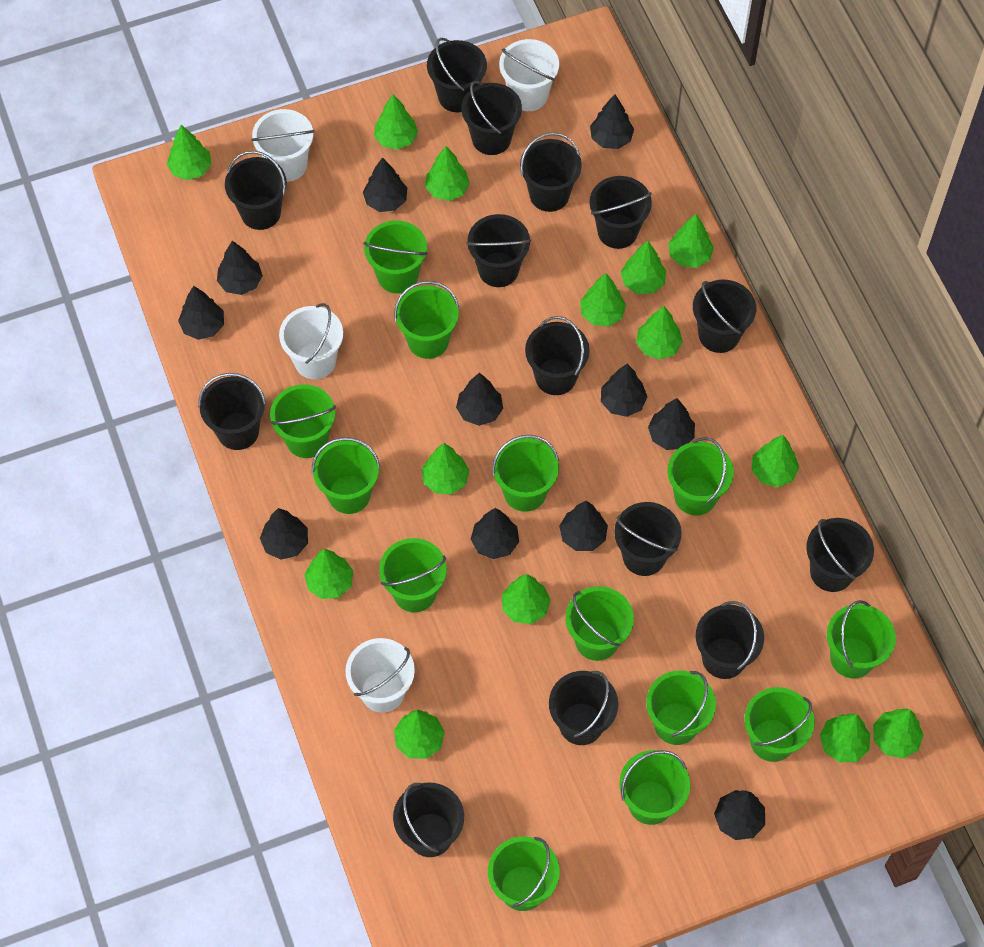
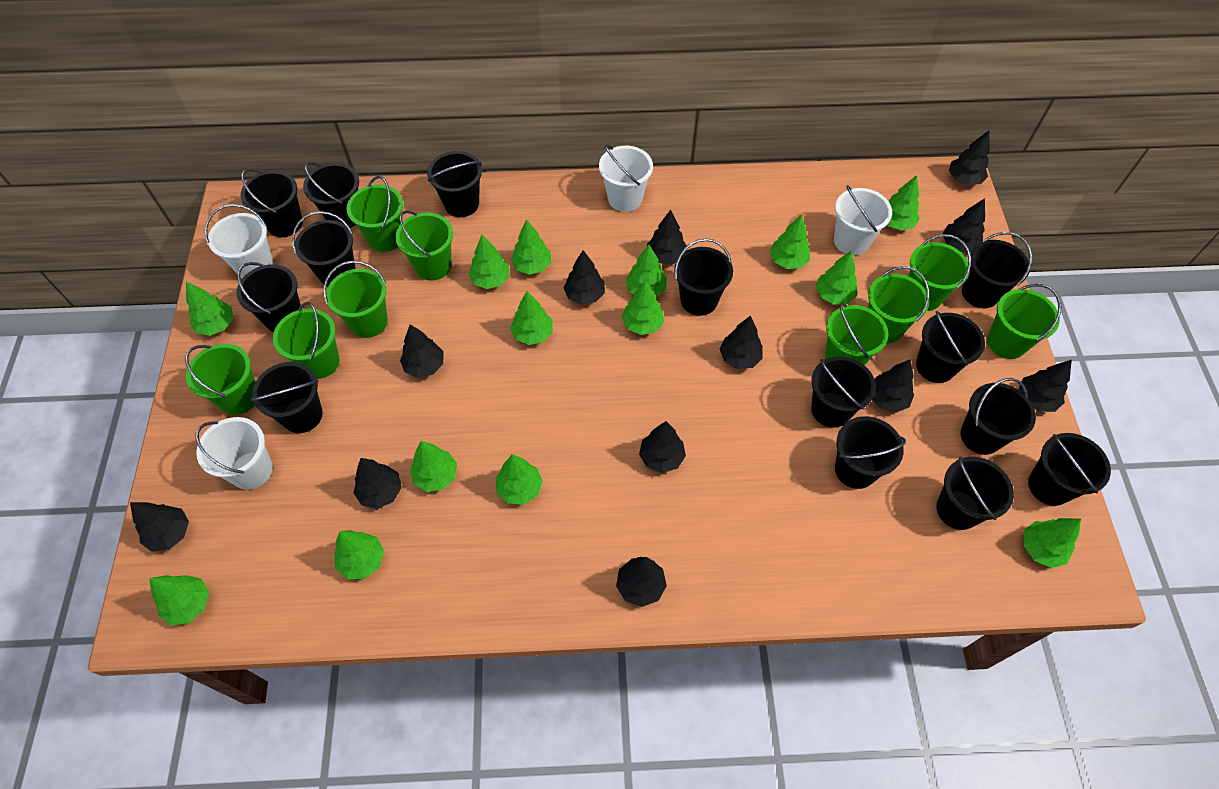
black tree: [178,286,224,340] [217,241,263,295] [260,508,308,560] [363,157,407,212] [456,372,503,426] [471,508,519,559] [559,501,608,551] [590,94,634,149] [601,364,647,417] [648,398,695,450] [714,790,765,840] = 11 -> [130,502,189,552] [354,458,402,509] [400,324,444,378] [564,250,605,305] [616,557,667,607] [639,421,686,473] [647,210,687,264] [720,316,763,369] [872,359,914,413] [942,198,985,253] [949,130,990,185] [1019,360,1072,412] = 12
green bucket: [270,384,336,458] [312,437,380,514] [363,220,428,294] [379,538,447,612] [394,281,459,359] [488,836,560,911] [492,435,559,512] [565,586,634,661] [619,750,690,825] [646,670,716,745] [667,437,734,516] [744,687,815,762] [827,600,896,678] = 13 -> [185,344,255,415] [273,302,340,379] [324,261,388,338] [347,176,403,252] [395,211,453,281] [825,303,888,365] [868,266,929,343] [908,234,971,311] [987,284,1061,359] = 9

